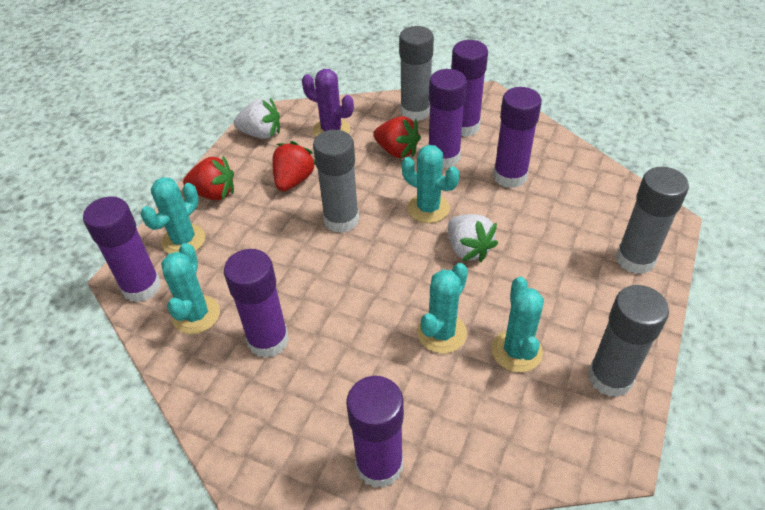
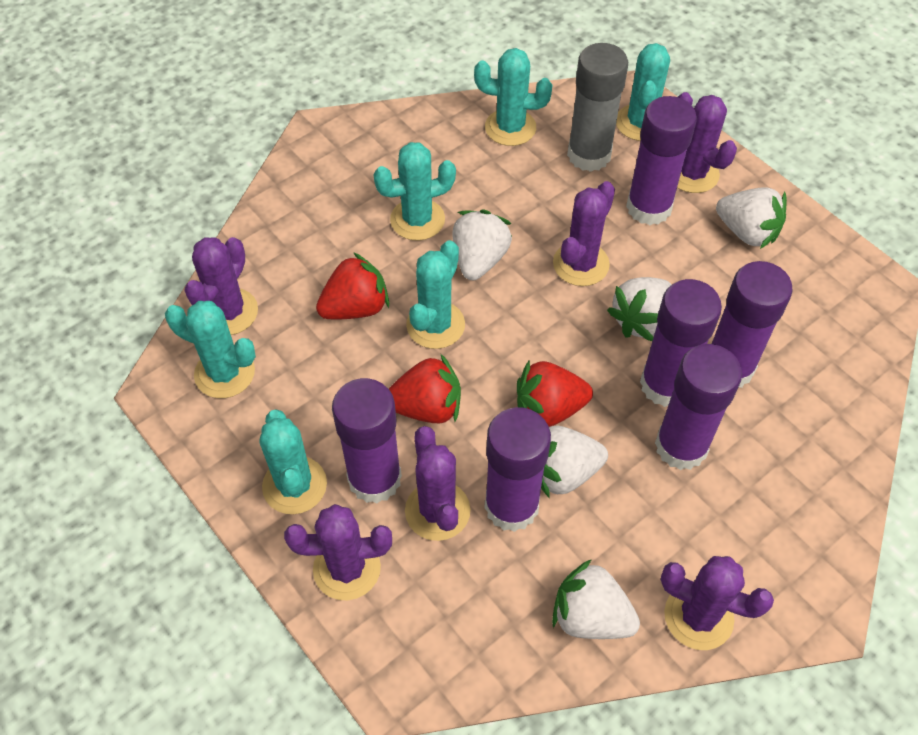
grey glue stick: [313,130,359,233] [399,26,434,121] [588,285,669,397] [616,167,689,274] = 4 -> [567,43,628,172] = 1
purple cactus: [302,69,354,137] = 1 -> [184,237,258,335] [284,504,392,600] [405,426,470,541] [553,181,615,286] [661,556,774,650] [677,92,737,193] = 6
turquoise cactus: [141,177,205,254] [161,243,220,334] [402,145,460,223] [417,263,468,354] [492,277,544,372] = 5 -> [165,301,256,398] [260,410,327,514] [374,142,456,240] [406,240,465,349] [474,48,552,146] [616,43,670,141] = 6
white strawberry: [234,98,280,139] [448,214,498,262] = 2 -> [453,210,512,280] [541,426,608,499] [552,559,640,639] [607,277,672,341] [716,187,787,250] = 5

